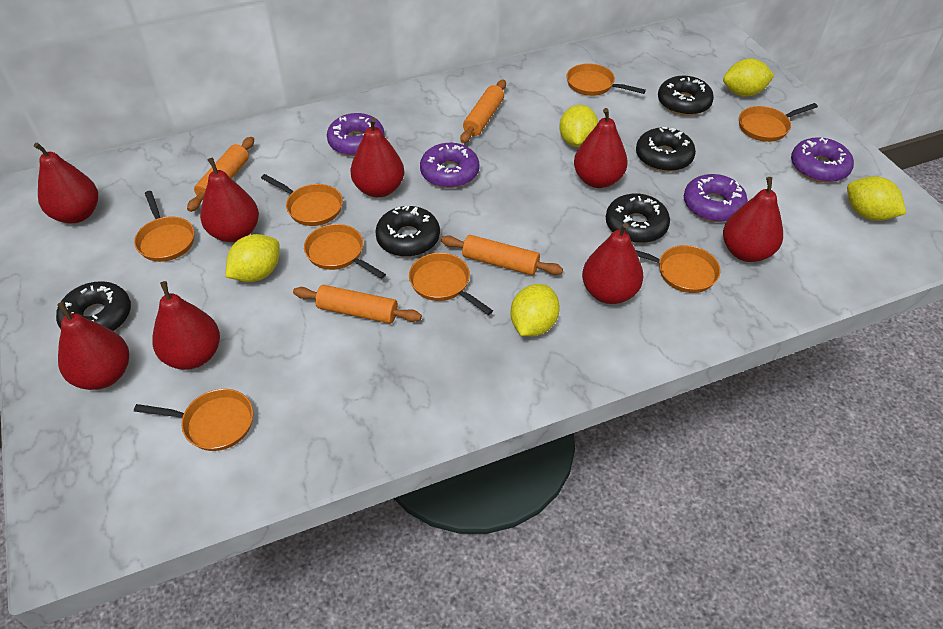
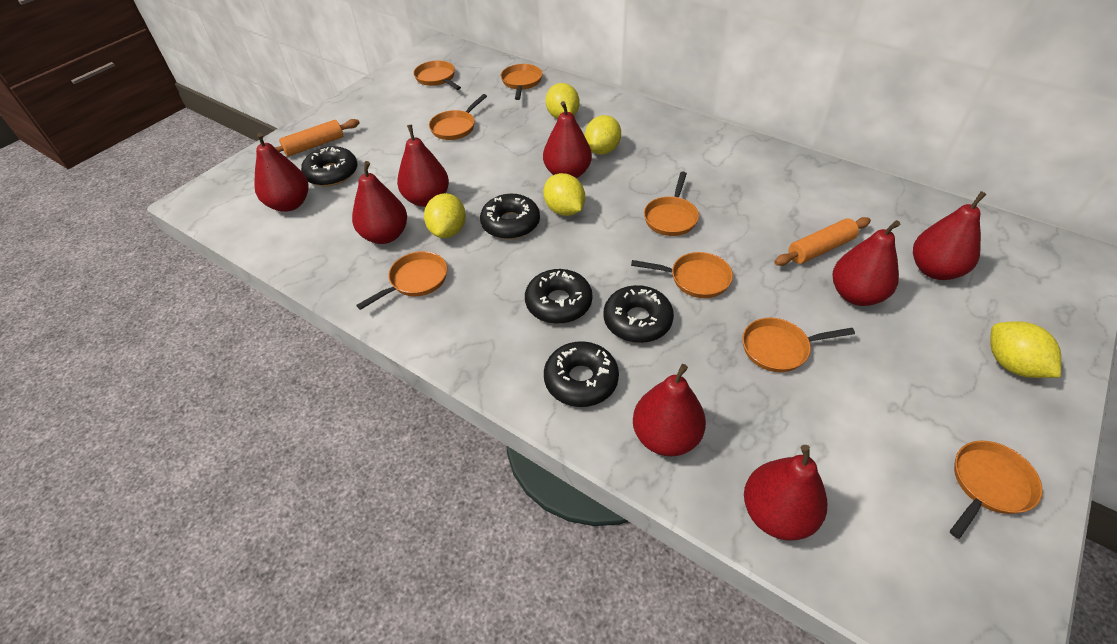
orange rolling pin: [187,137,254,212] [293,285,422,324] [441,235,563,275] [460,80,506,143] = 4 -> [274,119,360,156] [775,217,871,266] = 2
purple donut: [327,113,385,156] [420,143,479,188] [684,174,748,222] [791,137,854,183] = 4 -> none = 0

